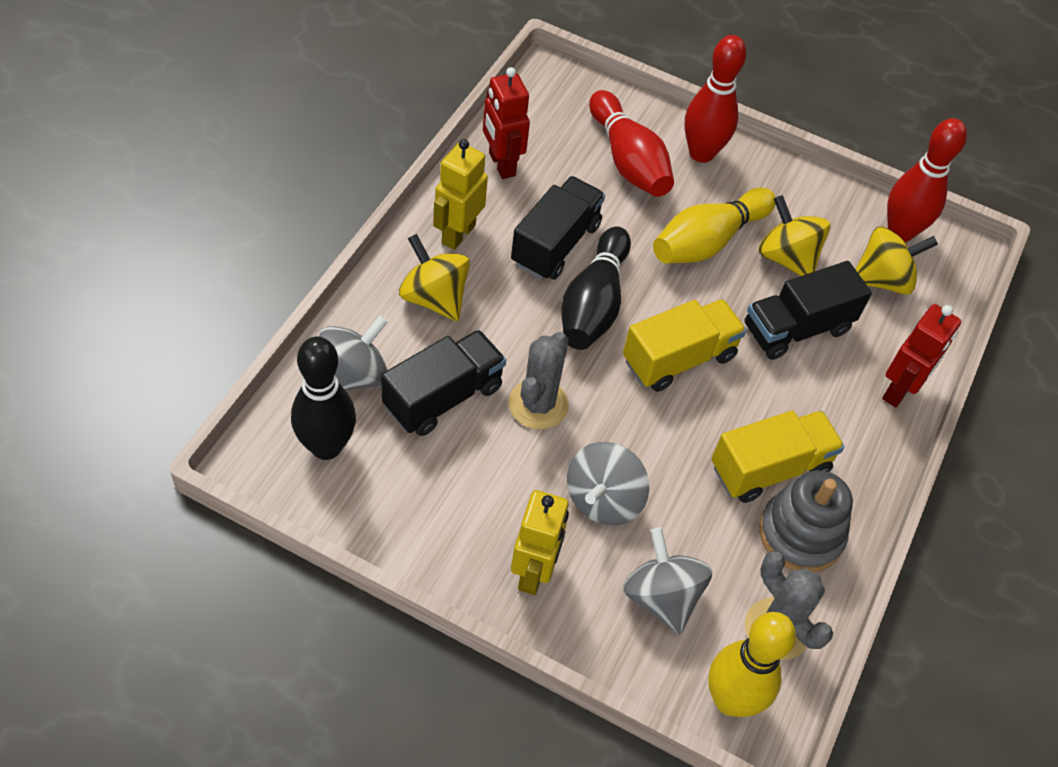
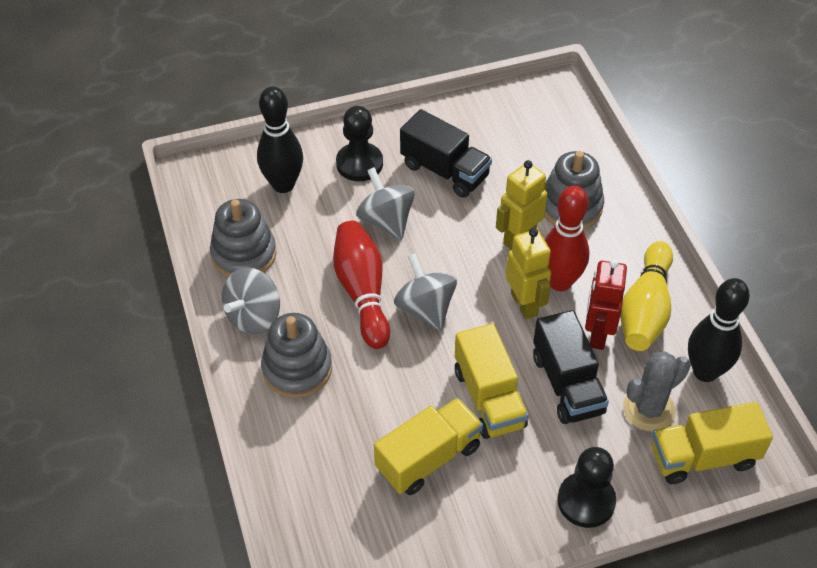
black pawn: none = 0 -> [336,106,383,181] [557,447,616,528] = 2
black truck: [381,330,506,436] [511,176,605,280] [745,261,872,360] = 3 -> [400,109,492,198] [533,310,609,424] = 2
grey cactus: [509,332,569,430] [745,551,833,660] = 2 -> [623,351,691,432] = 1
grey stacking toy: [759,470,853,572] = 1 -> [210,199,277,277] [261,313,332,398] [545,151,604,229] = 3
red bowling pin: [589,90,674,197] [685,35,746,163] [887,118,967,242] = 3 -> [333,221,390,349] [545,186,589,291] = 2
red robot: [483,67,530,179] [882,304,961,407] = 2 -> [585,259,627,350] = 1
yellow bowling pin: [653,188,776,264] [708,612,796,717] = 2 -> [620,241,673,351] = 1
yellow spinning top: [399,234,470,321] [758,195,830,276] [855,227,938,295] = 3 -> none = 0
yellow truck: [623,299,747,392] [712,410,845,503] = 2 -> [374,398,483,495] [455,323,528,439] [652,402,773,484] = 3

